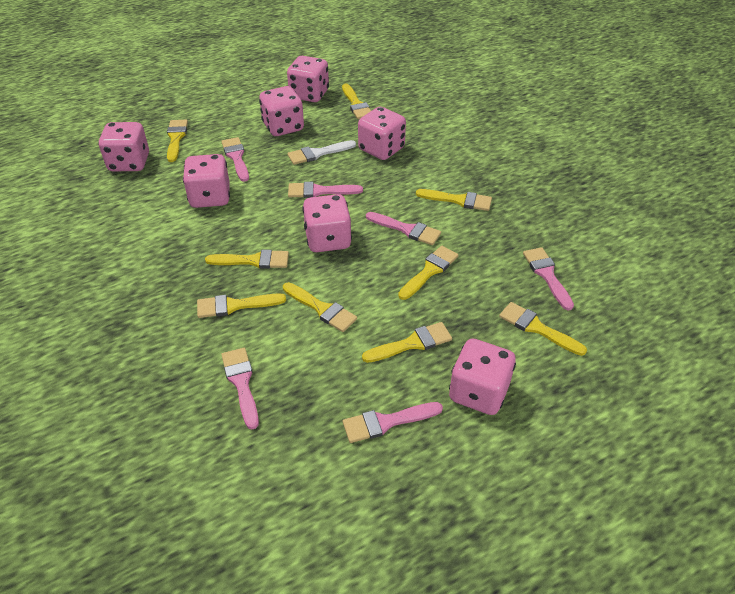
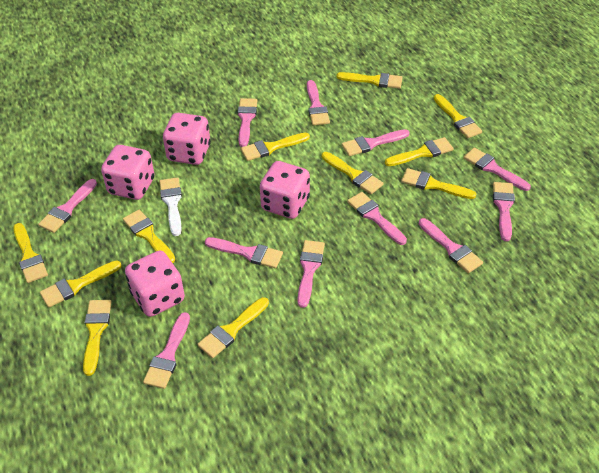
pink brush: [221,137,249,182] [221,348,259,430] [288,182,363,198] [343,402,443,443] [366,212,441,245] [523,247,574,311] = 6 -> [38,179,97,233] [143,312,190,389] [205,237,283,268] [238,98,257,147] [297,240,325,308] [307,80,330,126] [342,129,410,156] [347,192,407,245] [419,218,483,273] [463,147,531,191] [493,182,515,241] = 11
pink dice: [98,122,149,171] [183,154,230,208] [259,86,304,136] [287,56,329,102] [302,194,352,252] [358,107,406,160] [449,339,516,415] = 7 -> [101,145,154,200] [125,251,185,317] [163,113,211,165] [260,161,310,219] = 4
yellow brush: [167,120,188,162] [197,293,286,318] [205,250,289,269] [283,282,357,332] [342,84,371,119] [362,322,452,363] [398,246,458,300] [416,189,492,211] [499,302,587,356] = 9 -> [13,223,48,283] [40,260,121,308] [83,300,112,376] [123,210,175,263] [197,297,269,358] [241,133,310,161] [322,152,384,194] [337,72,403,89] [385,137,454,166] [401,168,476,199] [434,94,482,138] = 11

